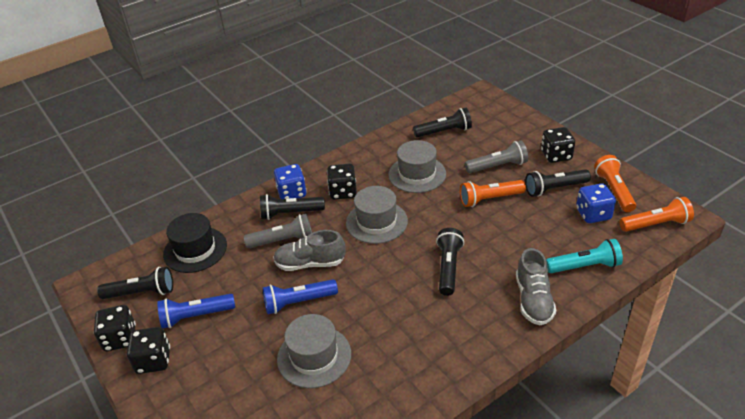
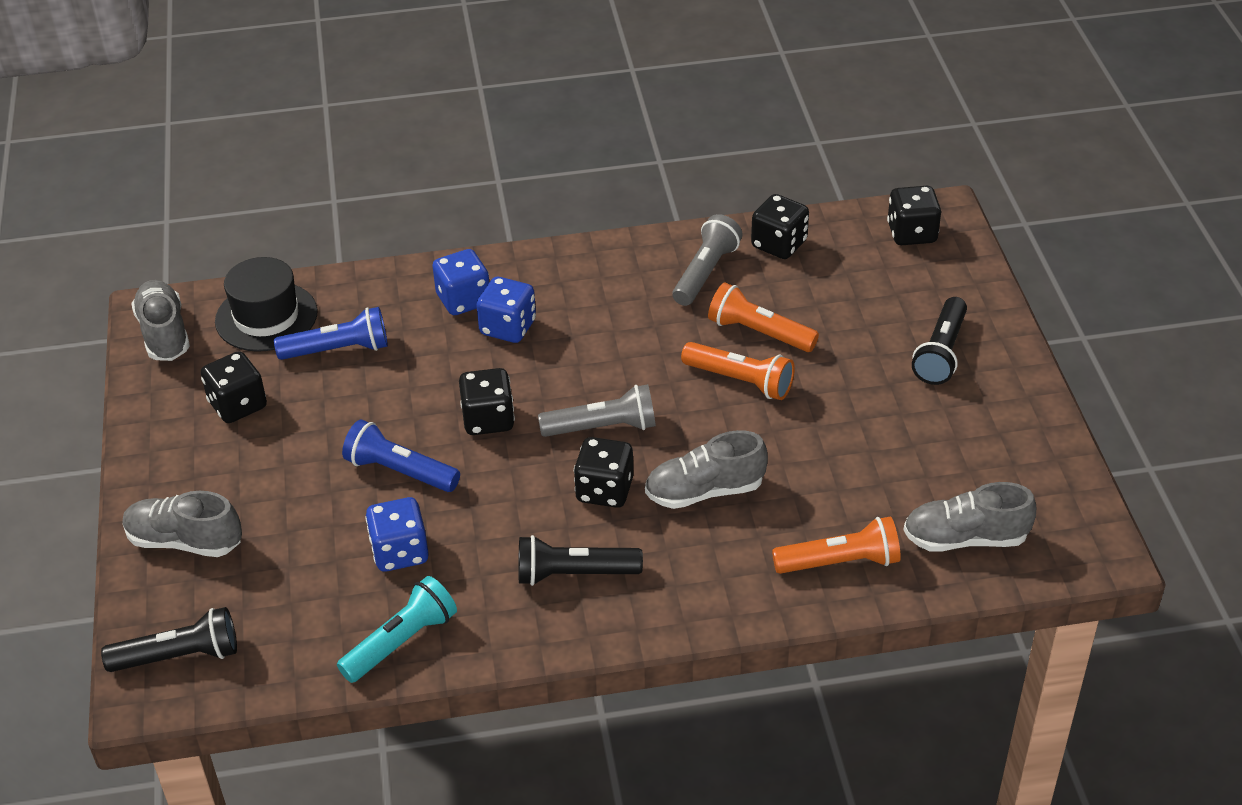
black dice: [94,305,136,351] [127,327,170,374] [327,163,357,200] [541,127,575,163] = 4 -> [201,351,267,423] [459,368,515,435] [574,437,633,508] [751,194,809,259] [887,186,941,245] = 5
black flashlight: [97,267,173,299] [260,194,325,220] [413,108,472,138] [436,228,464,296] [525,169,591,197] = 5 -> [101,607,237,672] [518,535,643,586] [912,297,967,385] = 3
blue dice: [274,164,307,199] [576,183,616,223] = 2 -> [365,497,429,572] [432,249,489,315] [476,277,536,343] = 3
grey hat: [277,314,351,388] [346,186,408,244] [388,140,446,193] = 3 -> none = 0
grey shoe: [273,230,346,271] [516,248,556,325] = 2 -> [122,491,242,557] [131,280,190,361] [645,430,768,509] [903,482,1036,552] = 4

